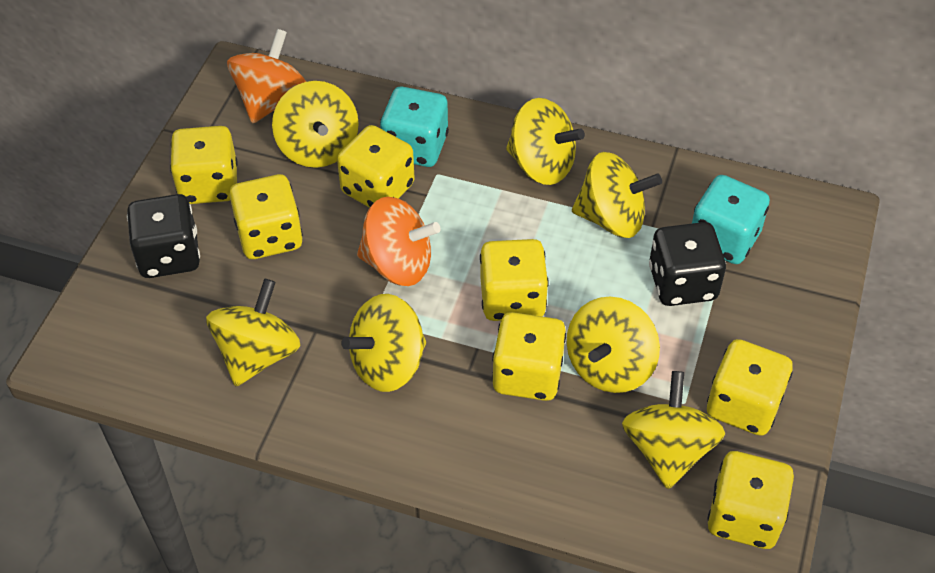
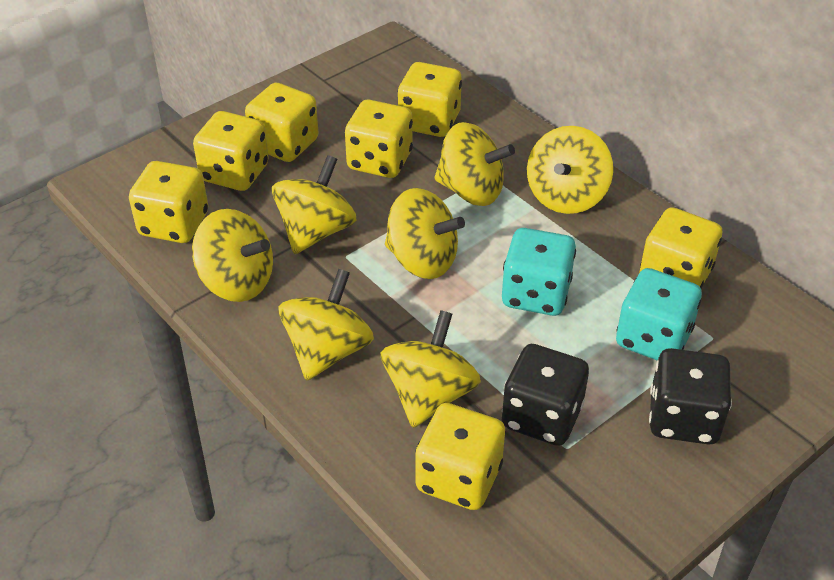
orange spinning top: [227,29,306,124] [357,197,441,286] = 2 -> none = 0

